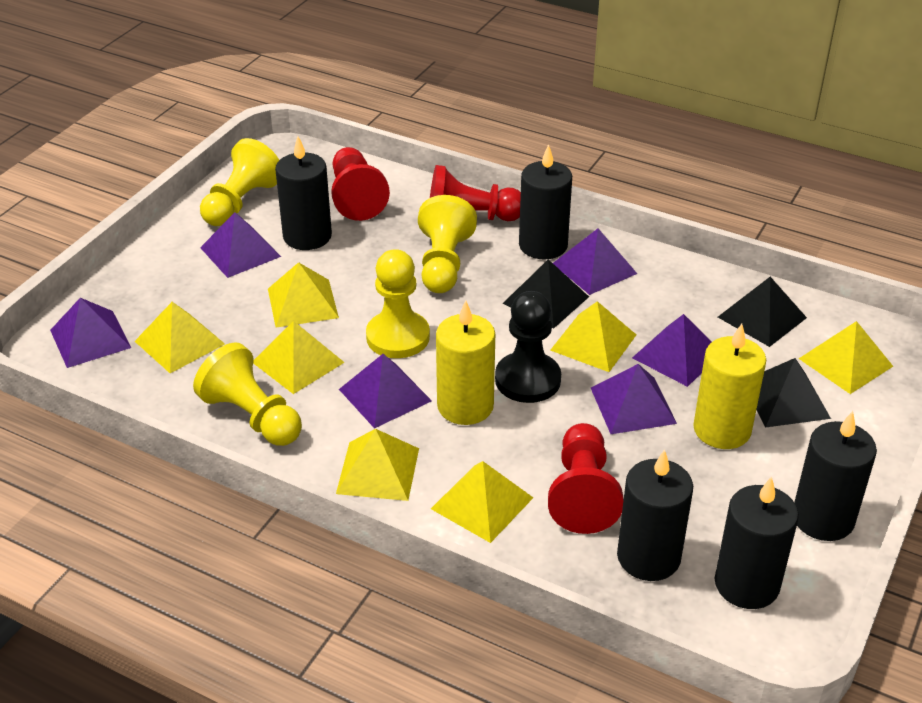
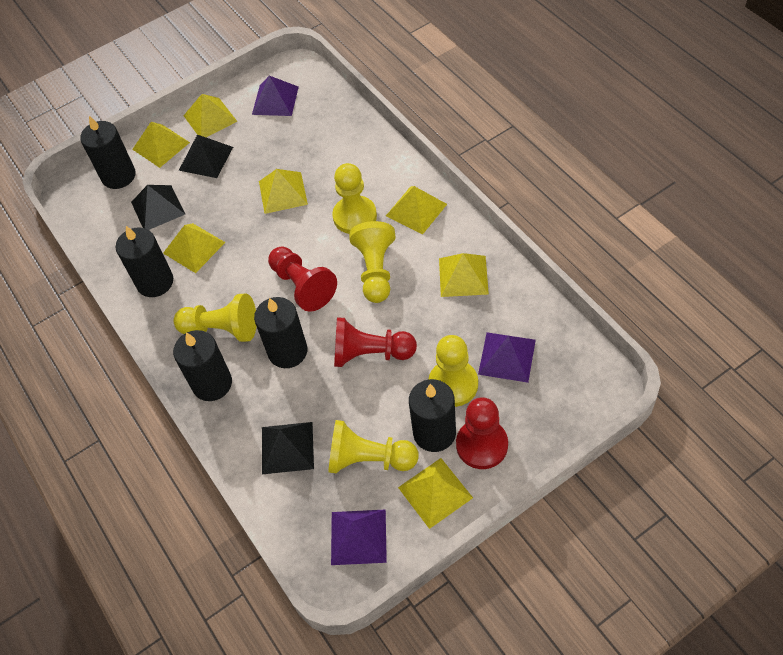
black pawn: [495,291,561,403] = 1 -> none = 0
purple pyramid: [50,298,131,368] [200,212,281,278] [339,354,432,428] [553,229,637,295] [591,364,677,434] [632,314,712,387] = 6 -> [252,76,299,116] [331,509,387,565] [478,332,536,383] = 3
yellow candle: [436,301,495,425] [693,324,766,449] = 2 -> none = 0
yellow pawn: [193,342,302,446] [200,138,279,226] [366,249,430,358] [418,195,477,293] = 4 -> [173,293,256,342] [328,420,419,474] [332,163,377,234] [349,221,395,303] [429,335,478,407] = 5

